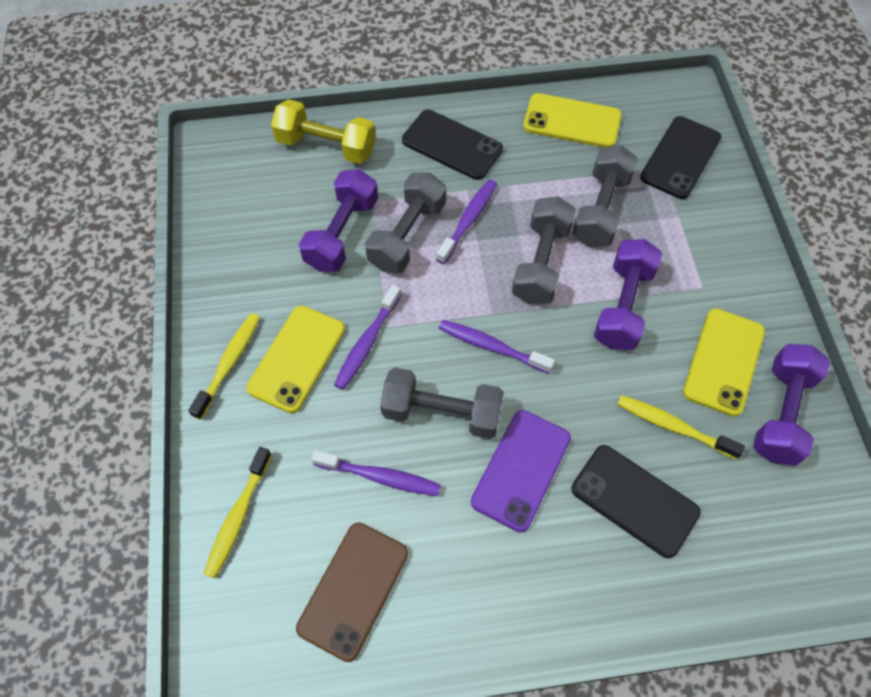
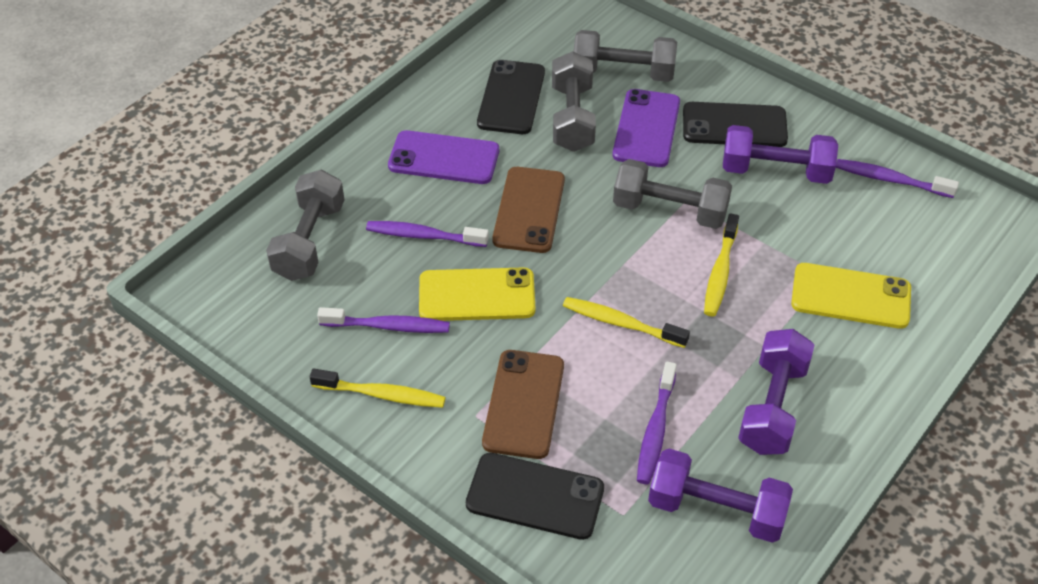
brown phone: [296,523,408,662] = 1 -> [482,350,564,459] [492,167,565,253] = 2
purple phone: [471,410,571,532] = 1 -> [388,130,499,184] [612,89,680,167] = 2
yellow dumbbell: [271,99,376,164] = 1 -> none = 0
yellow phone: [246,306,345,413] [523,93,621,147] [683,308,765,417] = 3 -> [419,267,535,321] [791,263,911,329] = 2

